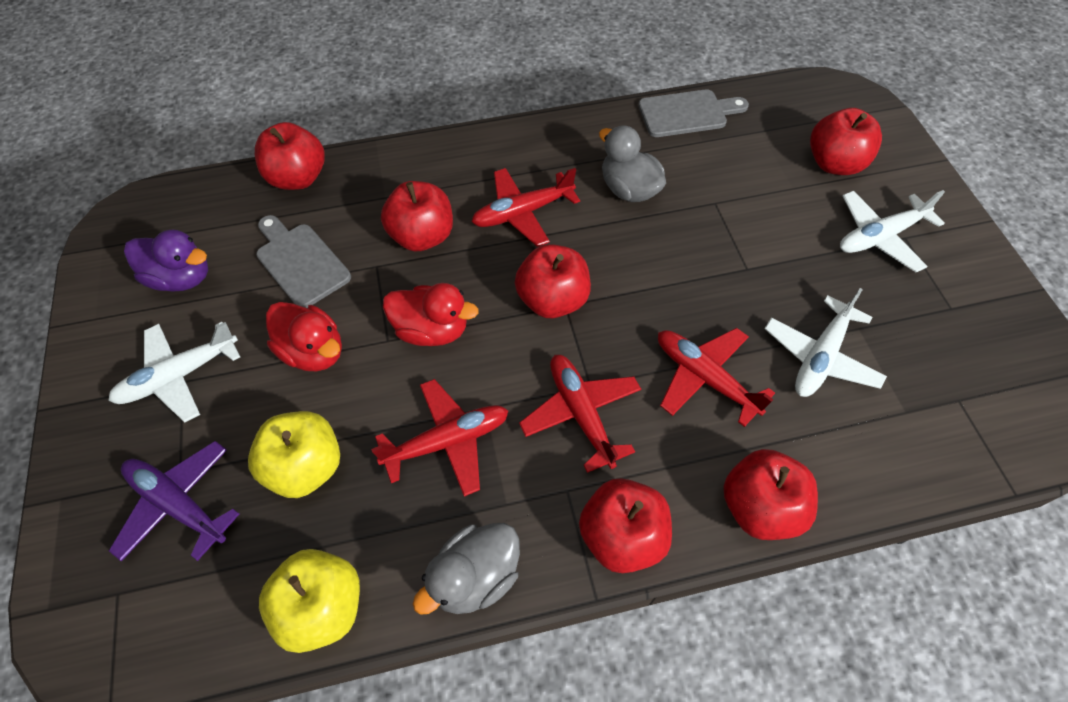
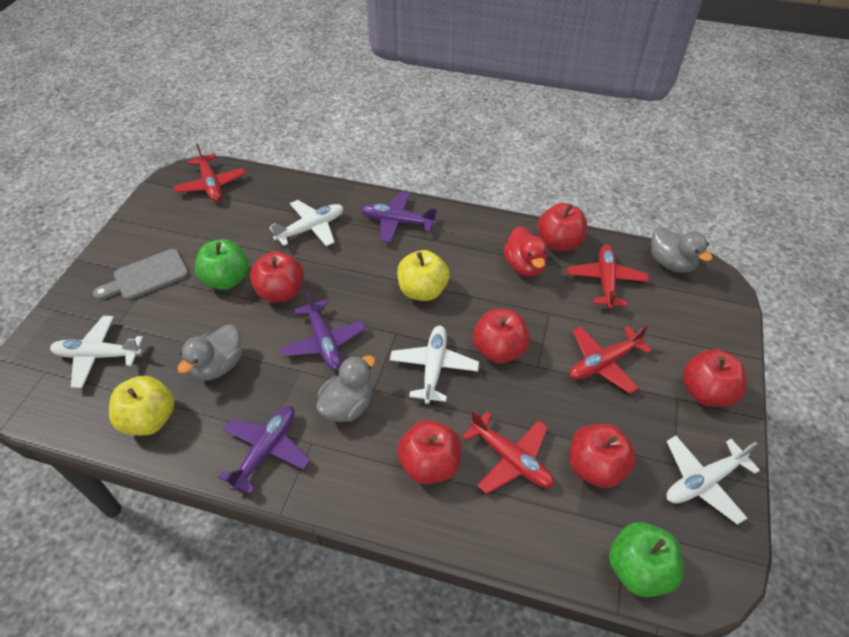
green apple: none = 0 -> [195,239,249,290] [609,522,684,597] = 2
grey cutting board: [256,215,351,308] [638,89,749,137] = 2 -> [93,249,189,300] = 1
grey duck: [413,523,520,615] [599,125,666,202] = 2 -> [177,324,242,381] [316,355,375,422] [651,227,713,273] = 3
purple duck: [124,229,208,291] = 1 -> none = 0
purple plane: [109,441,239,561] = 1 -> [217,406,310,495] [280,290,366,370] [361,191,437,243] = 3
red duck: [266,302,342,371] [383,283,479,346] = 2 -> [504,226,548,277] = 1
white plane: [108,322,240,422] [765,288,887,397] [840,190,945,272] = 3 -> [50,316,143,388] [269,200,343,246] [390,326,479,404] [666,436,760,525] = 4

